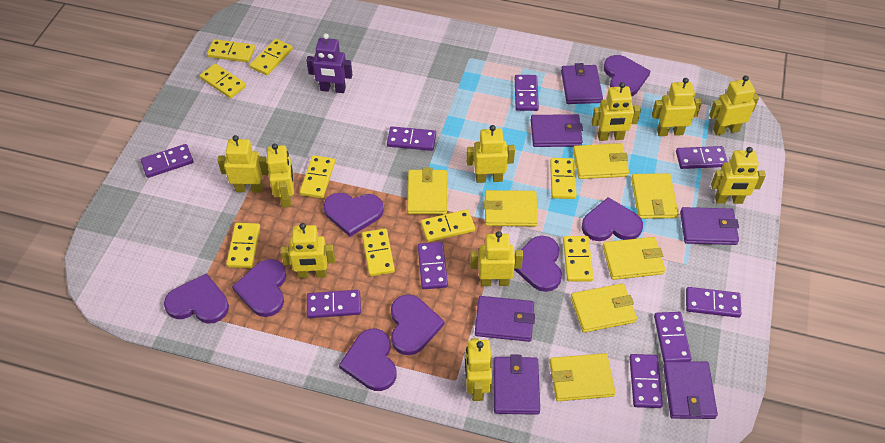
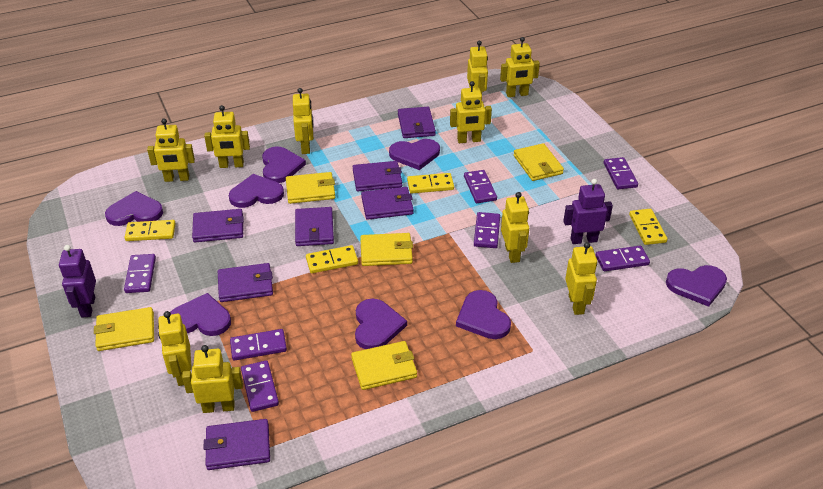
purple domino: [141,144,194,178] [307,290,361,318] [387,126,436,151] [418,242,448,289] [515,75,539,111] [629,354,663,408] [654,312,692,362] [676,146,728,169] [686,287,741,318] = 9 -> [124,254,156,293] [230,329,287,361] [241,360,279,412] [464,170,497,203] [474,212,500,248] [596,246,650,271] [604,157,638,189] = 7
purple robot: [306,33,352,93] = 1 -> [59,245,96,318] [563,179,613,244] = 2
purple wallet: [475,296,535,342] [493,354,540,415] [531,114,583,147] [561,63,603,104] [663,361,718,419] [680,207,739,245] = 6 -> [192,209,244,242] [204,419,270,470] [218,263,273,302] [295,207,334,246] [353,161,402,191] [361,187,414,220] [398,107,436,138] = 7
yellow domino: [200,64,246,98] [207,39,255,62] [226,223,260,268] [250,39,293,75] [300,155,335,198] [362,229,395,276] [421,209,475,242] [550,158,577,199] [563,236,594,282] = 9 -> [125,220,176,241] [306,245,358,273] [407,173,454,194] [629,209,668,245] = 4
yellow wallet: [407,167,447,214] [484,190,538,226] [549,353,615,401] [571,283,637,333] [573,143,629,179] [603,237,665,280] [631,173,679,219] = 7 -> [94,307,154,351] [286,172,335,204] [351,341,417,390] [360,233,413,266] [513,143,564,181] = 5

